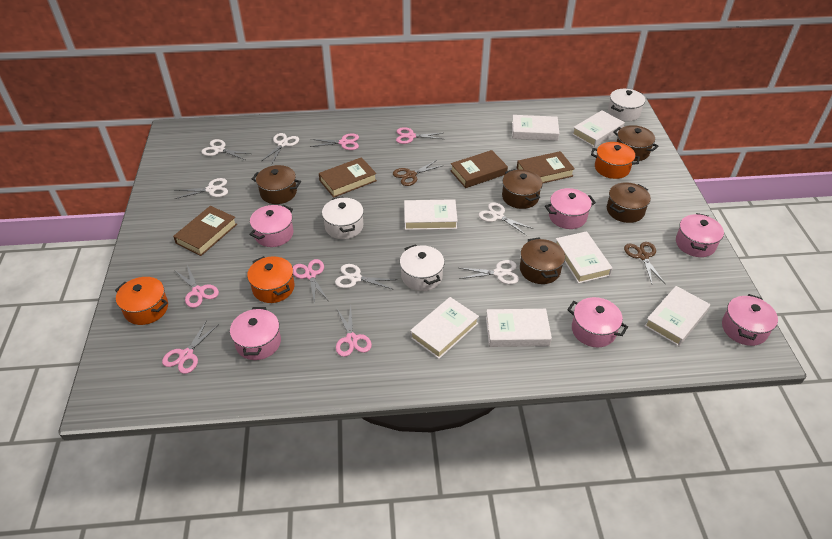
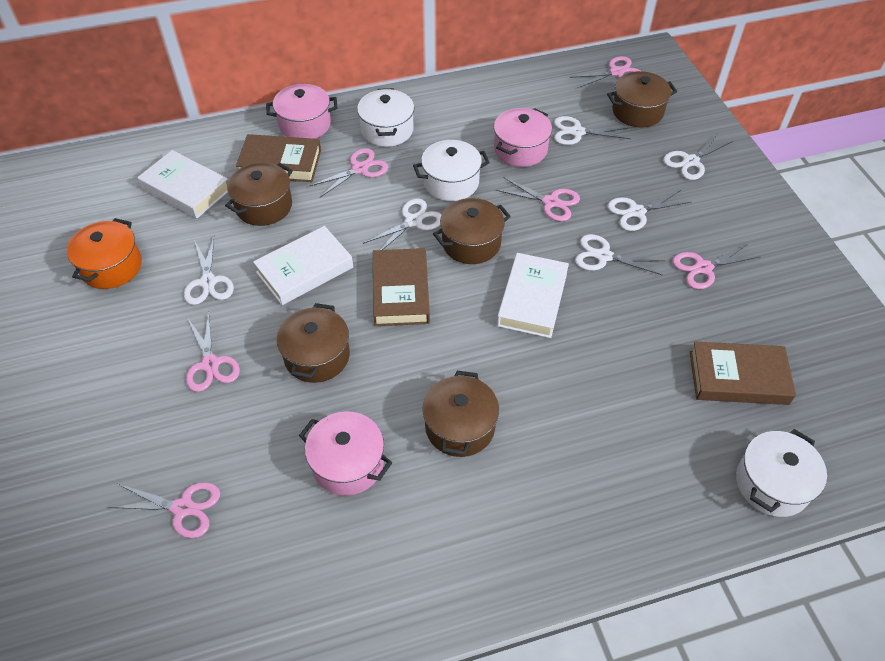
brown book: [173,206,237,256] [319,157,377,198] [450,150,508,188] [517,151,575,184] = 4 -> [236,134,321,182] [373,248,430,326] [690,342,796,405] = 3
brown scissors: [393,160,444,186] [624,242,665,284] = 2 -> none = 0
orange pot: [115,277,168,325] [247,256,294,303] [591,142,640,179] = 3 -> [67,218,142,289] = 1
pink pot: [230,307,281,360] [249,205,293,247] [545,188,596,229] [567,297,628,347] [676,213,724,257] [722,294,778,346] = 6 -> [266,84,338,139] [299,412,392,496] [494,108,552,167] = 3
white book: [404,199,458,230] [410,297,479,359] [486,309,552,347] [512,115,559,141] [556,231,613,284] [572,110,625,147] [644,286,710,346] = 7 -> [137,150,228,218] [253,226,353,305] [497,253,569,338] = 3

